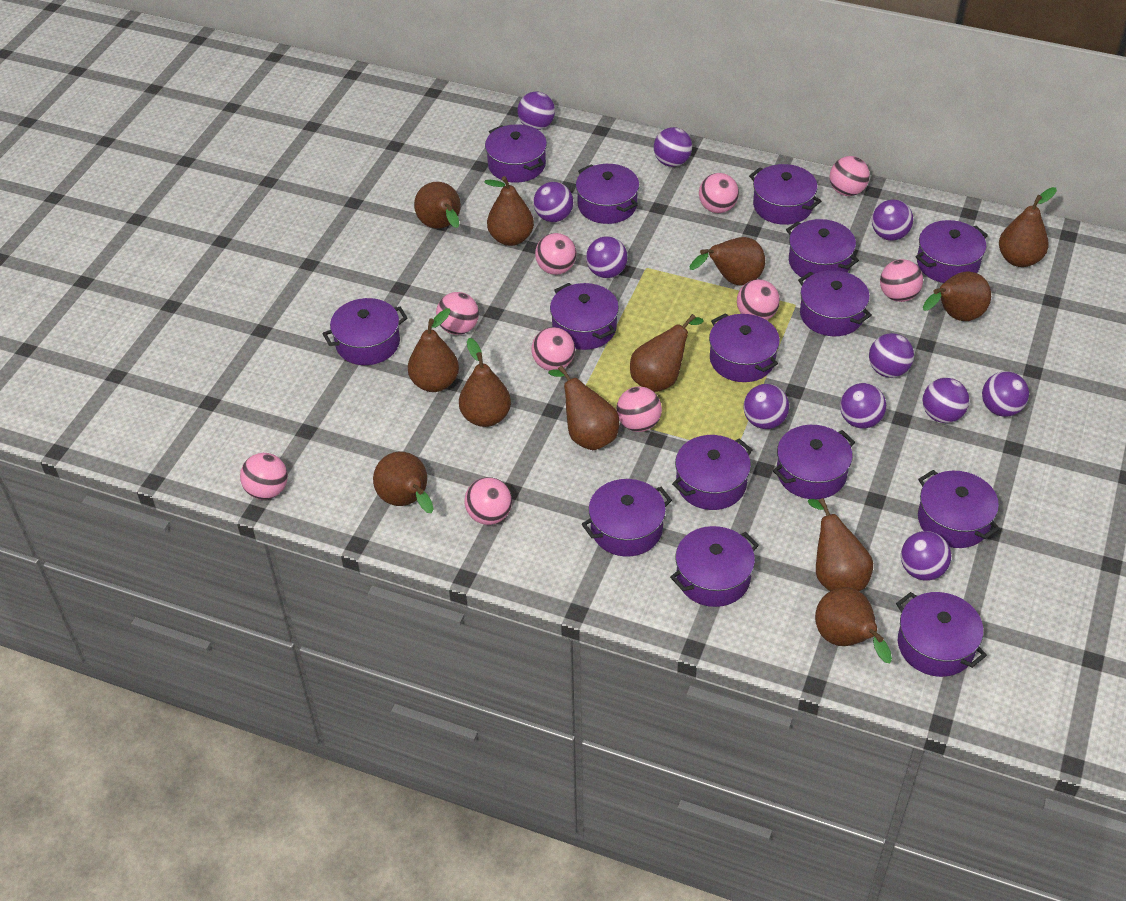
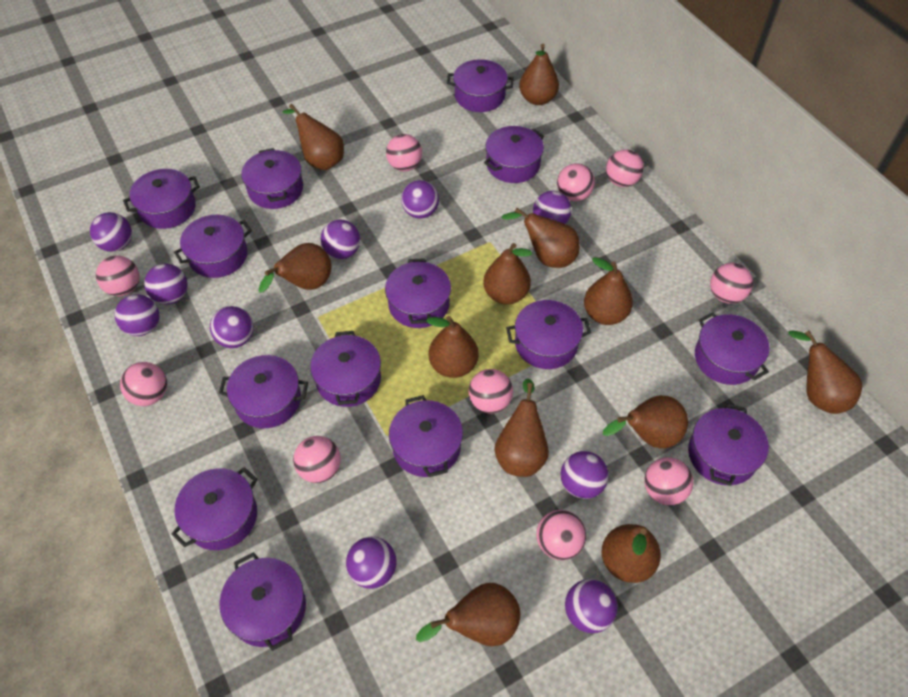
purple ball: [517,91,555,130] [533,182,573,222] [586,236,628,278] [654,127,692,167] [743,384,789,429] [840,383,886,429] [869,333,914,378] [872,200,913,241] [901,531,951,581] [923,378,969,423] [982,371,1029,417] = 11 -> [90,212,132,252] [115,294,159,336] [144,264,188,305] [210,306,254,348] [321,219,360,259] [346,537,397,589] [401,180,439,219] [533,191,571,224] [561,451,608,499] [565,579,617,633] = 10
purple pot: [323,298,407,365] [485,124,547,183] [550,283,619,350] [576,164,639,224] [582,479,672,557] [670,526,759,607] [672,435,753,510] [709,313,780,382] [749,164,821,225] [773,425,855,499] [786,219,859,279] [798,270,872,336] [896,592,987,677] [916,220,988,283] [918,470,1000,548] = 15 -> [123,169,200,229] [171,467,258,550] [174,215,252,278] [219,355,308,428] [219,552,306,651] [241,148,303,209] [310,331,381,407] [385,258,451,328] [389,395,463,477] [447,59,514,112] [484,126,544,183] [506,300,591,369] [688,403,769,486] [695,312,769,385] = 14

